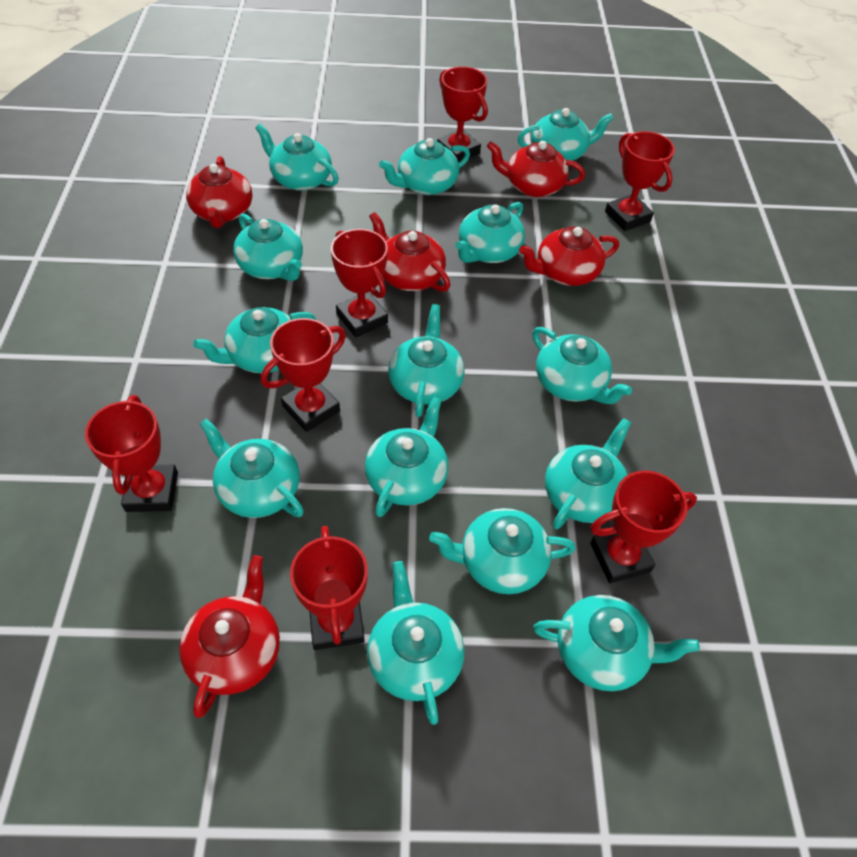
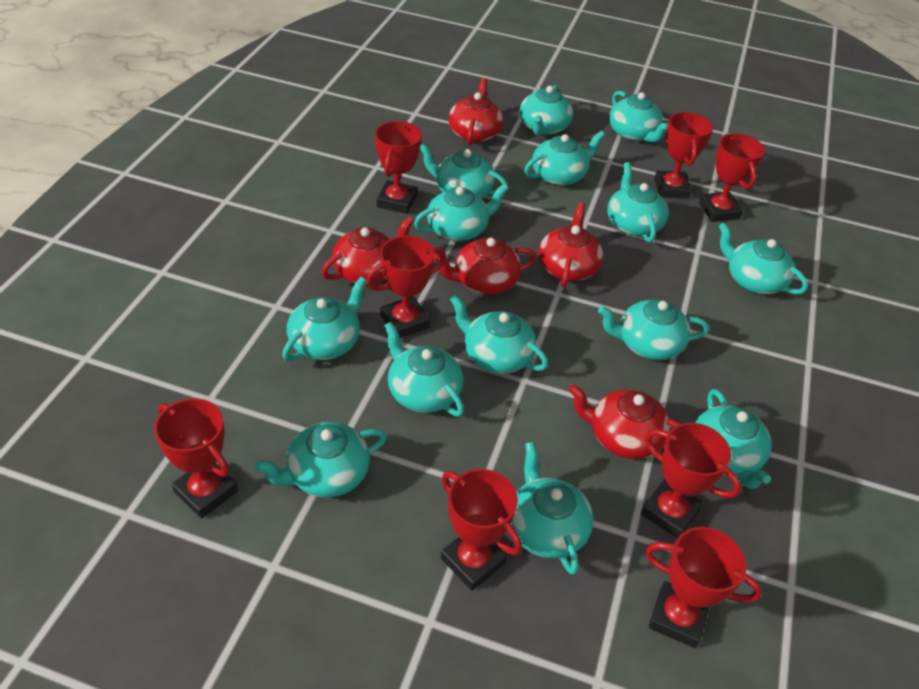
red trophy: [85,395,178,512] [261,318,346,432] [290,526,368,650] [331,229,388,338] [437,67,488,163] [590,470,697,584] [605,131,675,231] = 7 -> [154,398,238,518] [366,236,446,338] [375,121,422,214] [441,469,522,591] [641,423,742,538] [645,527,762,648] [654,112,713,199] [699,133,765,222] = 8

